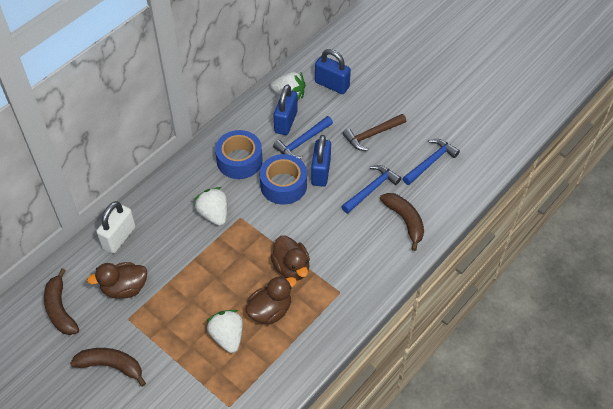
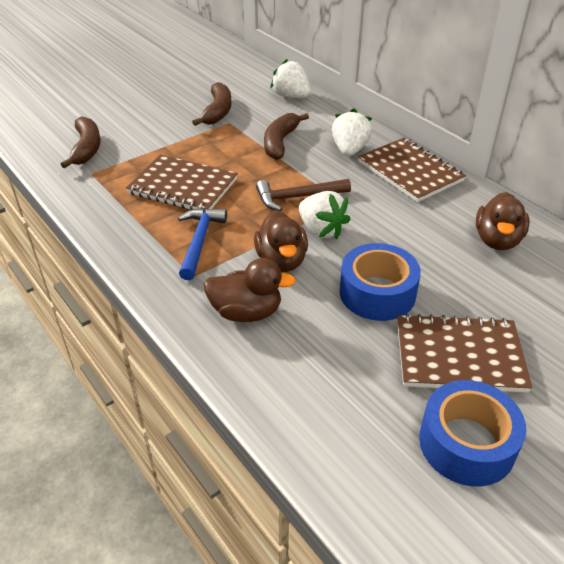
blue hammer: [273,116,333,159] [342,165,401,213] [403,139,460,185] = 3 -> [178,208,227,280] = 1
blue padlock: [274,84,298,135] [311,135,331,187] [315,49,351,94] = 3 -> none = 0
brown notebook: none = 0 -> [126,154,238,211] [358,138,466,202] [397,314,532,392] = 3
white padlock: [97,201,136,253] = 1 -> none = 0

